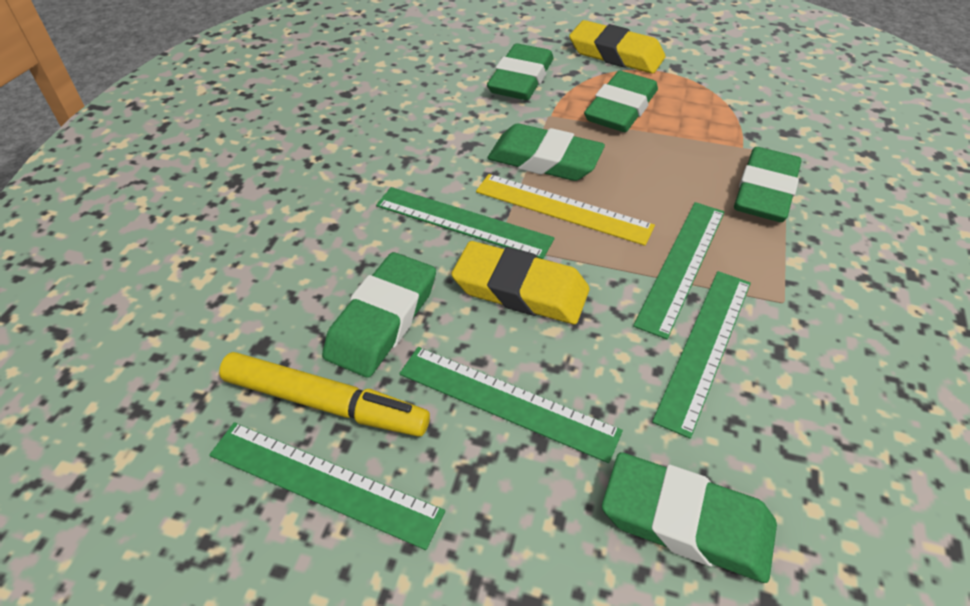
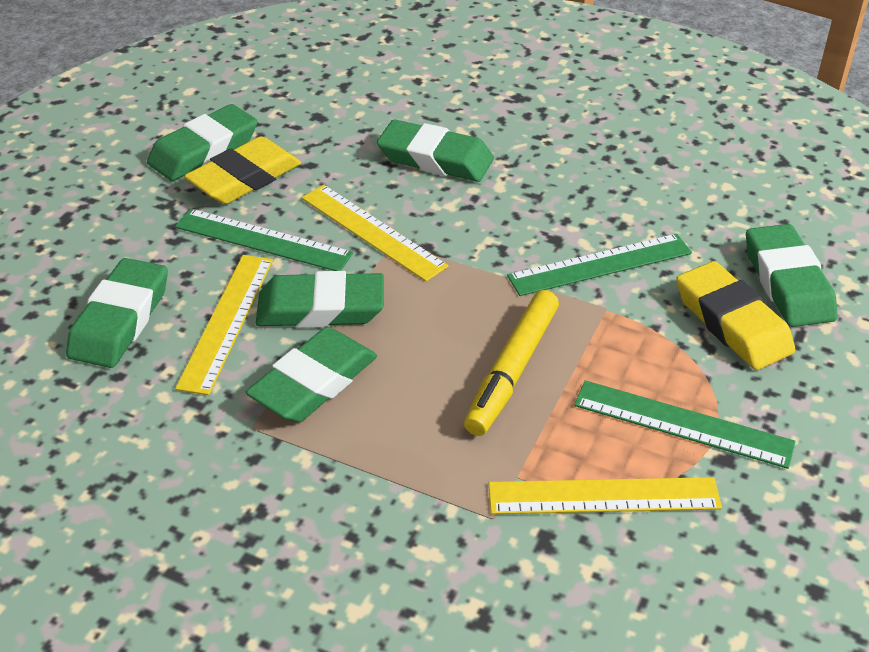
green ruler: [209,422,445,550] [376,187,555,259] [399,347,623,463] [633,202,725,339] [652,271,751,439] = 5 -> [175,209,353,271] [507,234,692,296] [574,380,796,469] = 3
yellow ruler: [476,174,655,246] = 1 -> [175,255,273,395] [301,185,449,282] [489,477,722,514] = 3

